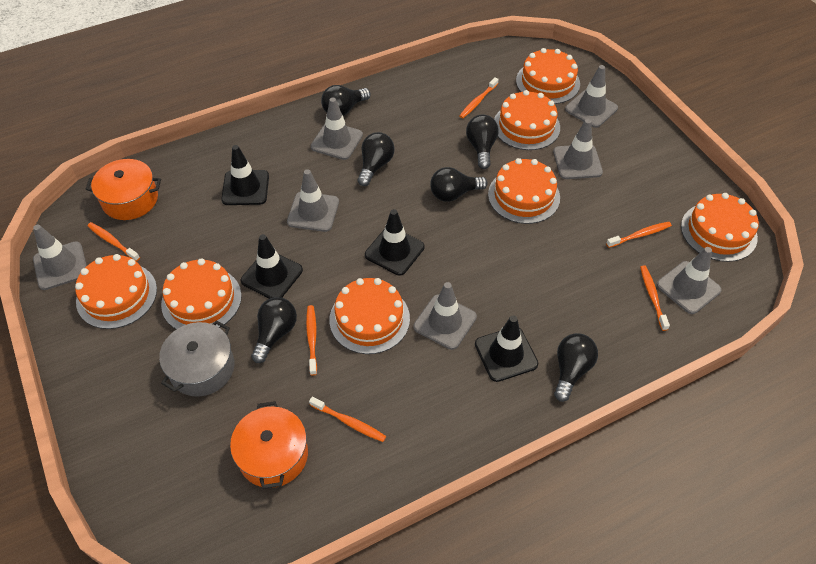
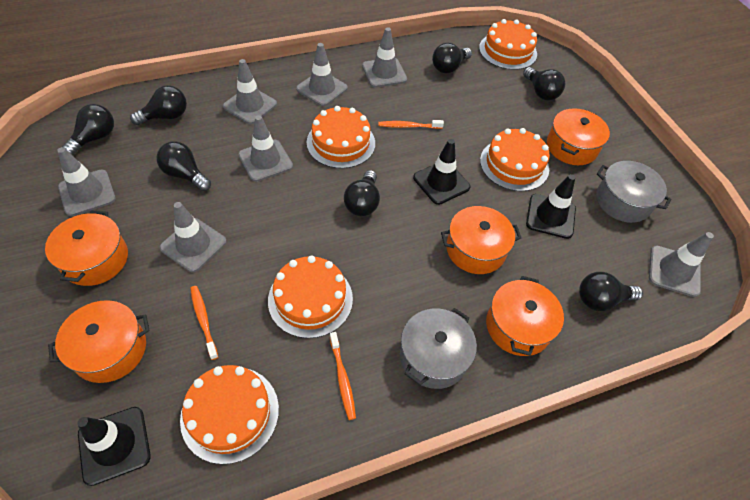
black light bulb: [251,297,297,363] [321,85,371,116] [358,132,395,186] [430,167,488,202] [466,114,499,169] [554,333,598,402] = 6 -> [62,104,114,156] [130,85,187,125] [156,141,211,191] [344,170,380,216] [432,43,472,73] [523,67,565,100] [579,272,643,311] = 7
black traffic cone: [221,145,269,205] [241,234,303,299] [365,209,425,276] [475,316,538,382] = 4 -> [77,407,151,486] [413,139,470,205] [526,174,576,239] = 3
grey pot: [159,320,234,397] = 1 -> [400,308,477,389] [596,161,671,223] = 2
orange cake: [75,254,157,329] [161,258,242,329] [329,278,410,354] [488,158,560,224] [494,90,560,150] [516,48,580,104] [681,193,759,262] = 7 -> [180,365,279,464] [268,255,353,338] [307,106,375,169] [479,19,537,70] [480,128,550,191] = 5
orange pot: [86,159,161,220] [230,401,308,489] = 2 -> [45,210,128,286] [48,300,150,383] [441,206,521,274] [486,276,564,356] [547,108,610,165] = 5
orange toothbrush: [87,222,140,262] [306,305,317,376] [309,397,386,442] [459,77,499,118] [606,222,672,248] [640,265,670,331] = 6 -> [190,286,218,360] [330,332,356,420] [378,120,444,129] = 3

